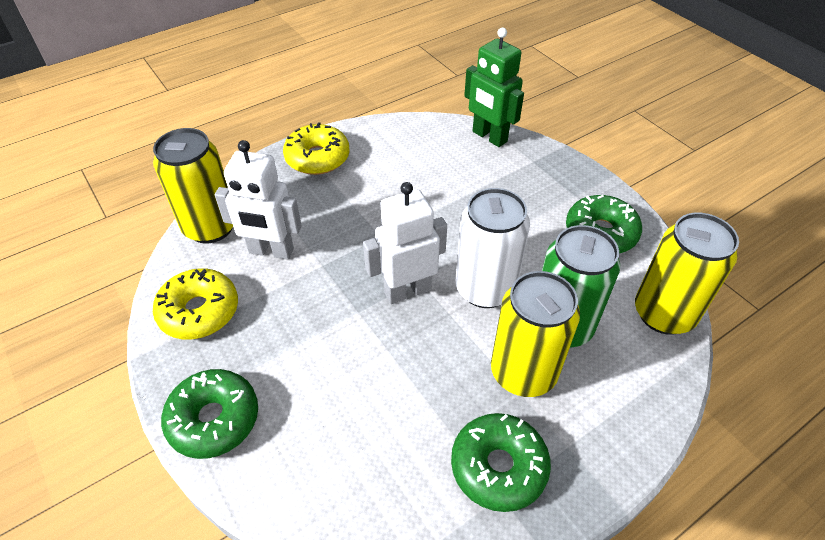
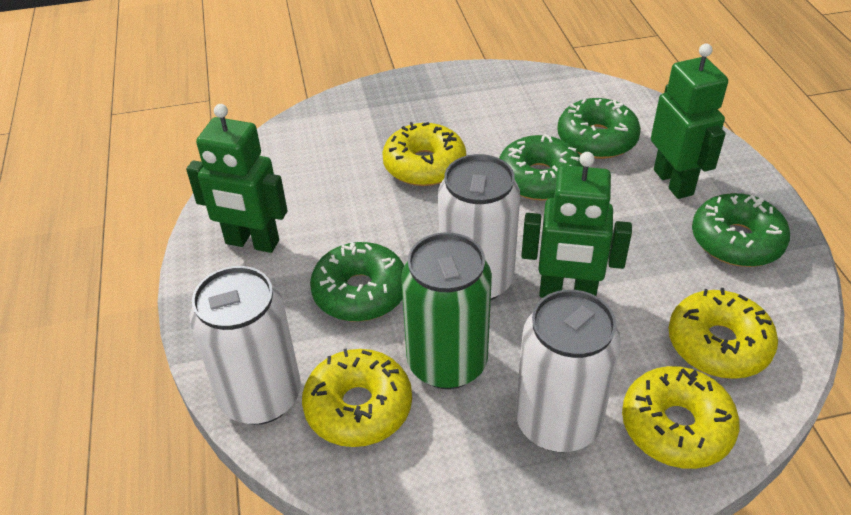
green donut: [161,369,258,459] [451,413,551,512] [566,195,642,253] = 3 -> [310,242,404,322] [499,134,583,200] [557,98,641,159] [692,193,790,267] = 4
green robot: [464,28,524,147] = 1 -> [186,104,287,253] [521,152,632,298] [651,44,728,199] = 3
white can: [455,188,530,308] = 1 -> [190,266,301,425] [438,154,520,300] [516,290,621,452] = 3
white robot: [215,140,302,260] [363,182,447,304] = 2 -> none = 0
yellow can: [153,128,233,243] [491,271,580,397] [635,213,739,335] = 3 -> none = 0
yellow donut: [153,268,238,340] [283,122,350,175] = 2 -> [302,348,412,447] [382,122,466,186] [622,366,740,469] [669,288,778,379] = 4

